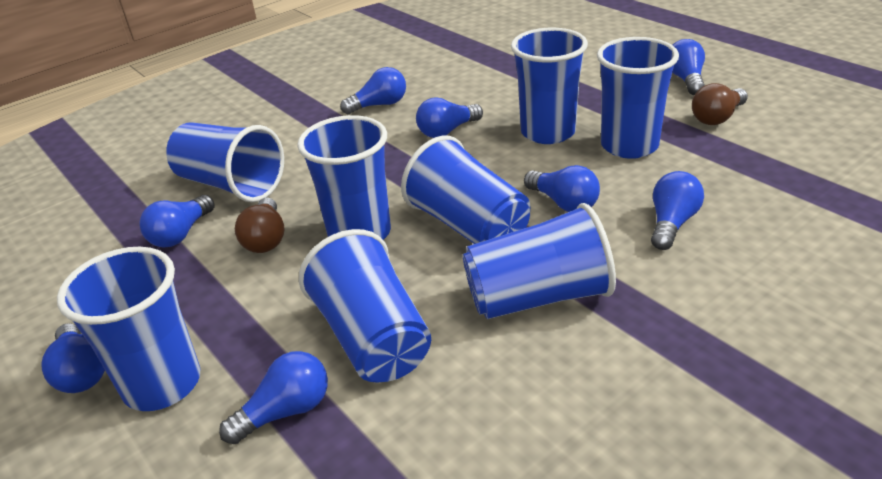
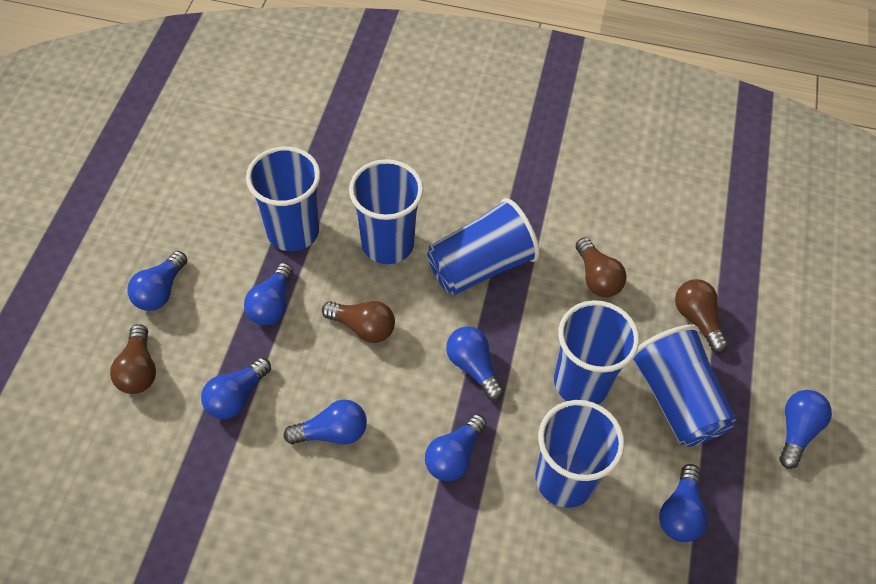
blue cup: [57,247,200,411] [166,123,284,202] [297,115,391,240] [298,229,431,383] [401,135,530,244] [463,203,616,319] [511,28,588,144] [597,37,679,159] = 8 -> [246,146,320,251] [349,159,423,264] [427,198,540,295] [536,400,625,508] [554,300,639,404] [630,325,736,447] = 6
brown light bulb: [235,198,285,253] [692,83,748,125] = 2 -> [110,324,156,394] [322,301,395,343] [576,237,627,297] [675,279,728,353] = 4

